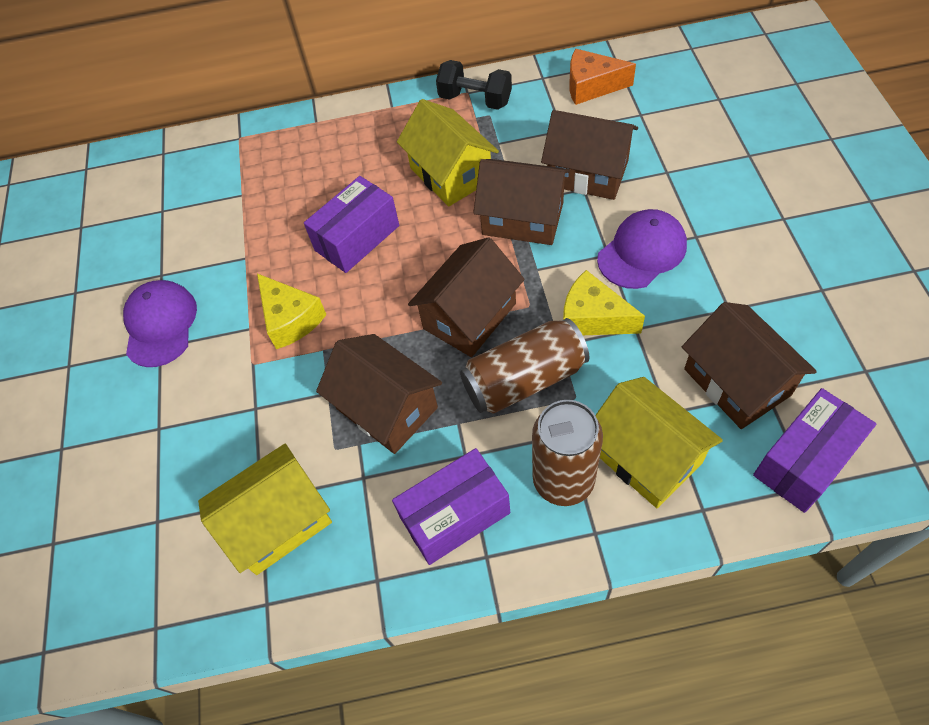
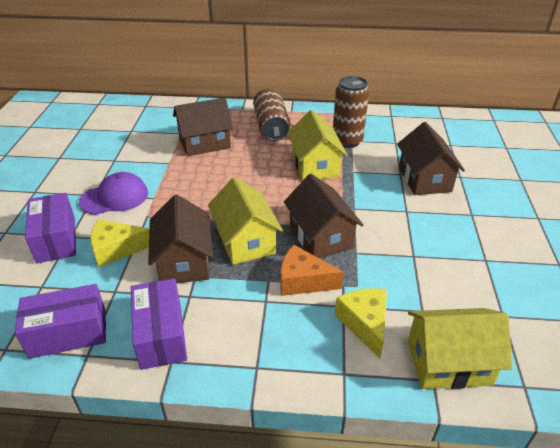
black dumbbell: [436,60,512,110] = 1 -> none = 0
brown house: [316,334,442,454] [408,237,525,357] [473,159,570,245] [541,110,638,200] [682,302,817,429] = 5 -> [148,195,213,284] [173,97,233,156] [284,174,363,259] [397,122,465,195] = 4
purple cap: [123,280,197,367] [597,209,687,289] = 2 -> [79,172,148,215] = 1

